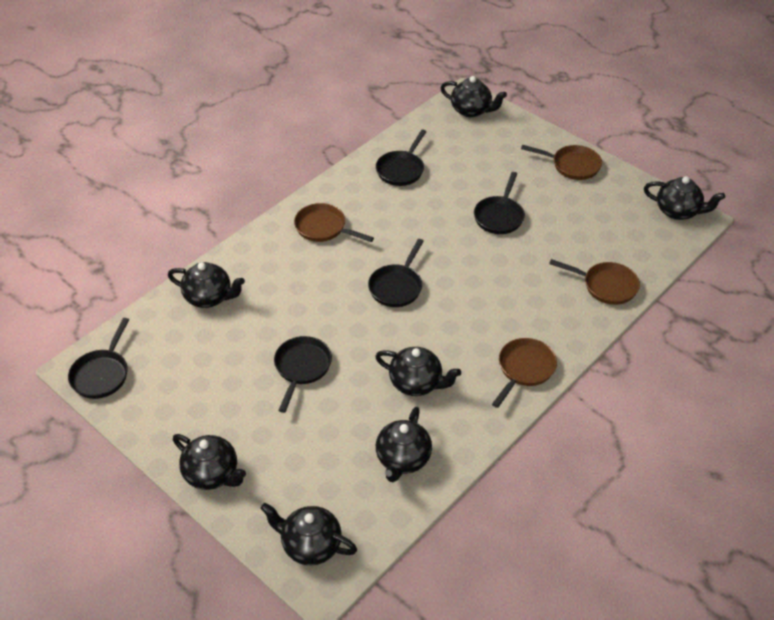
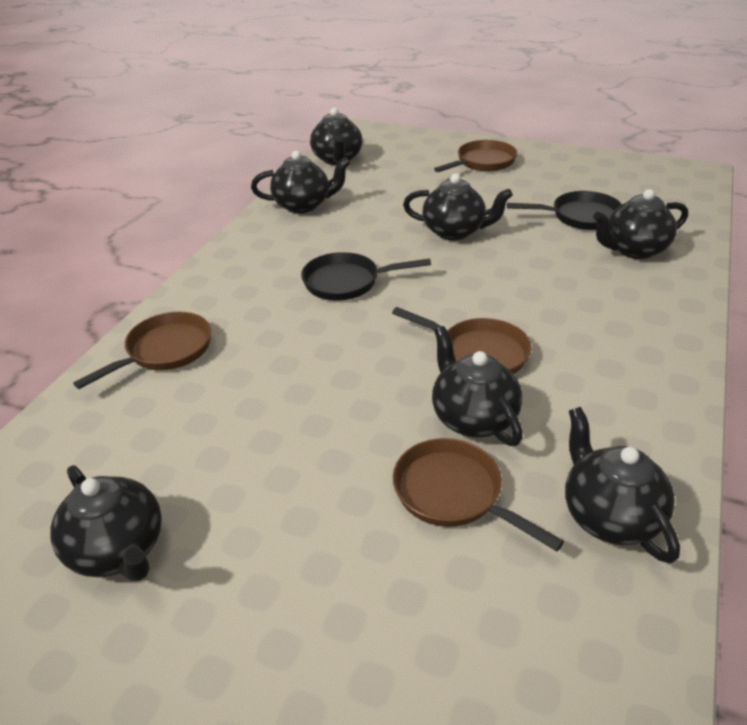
black pan: [68,318,129,399] [274,336,332,413] [368,239,424,307] [376,130,426,186] [474,172,525,234] = 5 -> [301,252,431,301] [507,191,622,230] = 2

